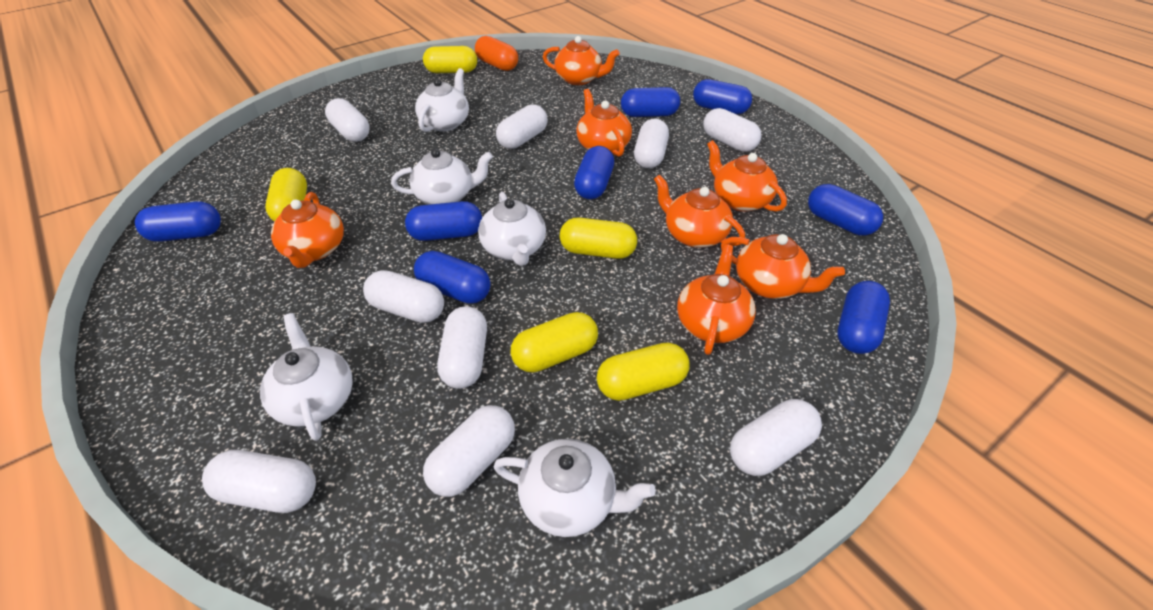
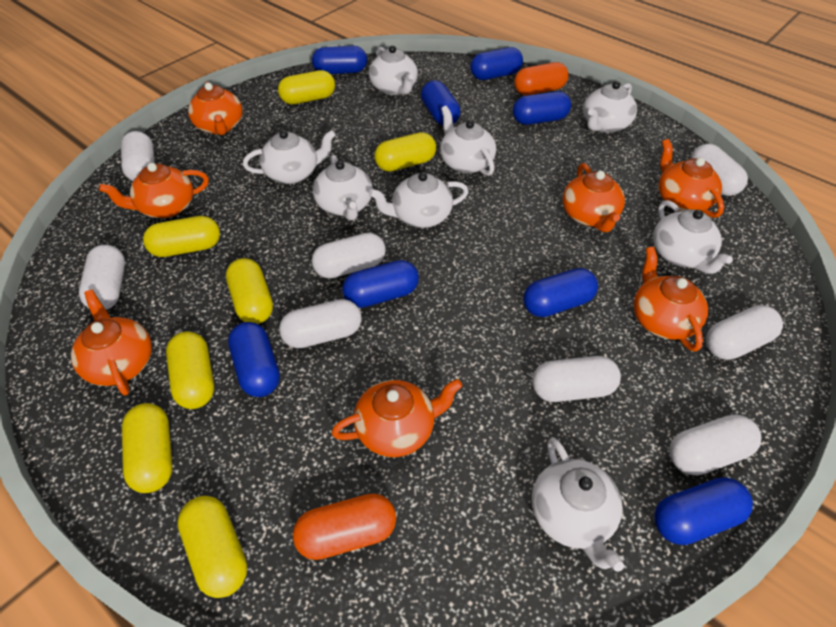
orange capsule: [475,36,518,71] = 1 -> [293,493,396,560] [514,62,569,95] = 2
white capsule: [202,450,316,513] [325,98,370,142] [363,270,444,323] [423,405,515,497] [437,306,487,389] [496,104,548,149] [634,119,669,168] [703,108,762,152] [730,399,822,476] = 9 -> [79,245,125,310] [121,131,155,181] [279,299,362,348] [312,233,386,278] [532,356,621,402] [669,414,761,475] [691,144,748,196] [706,305,783,360] = 8
white teapot: [260,313,353,441] [391,148,493,205] [415,68,469,132] [478,192,546,266] [493,439,656,537] = 5 -> [243,130,336,184] [313,154,373,221] [369,45,418,95] [369,172,469,228] [440,106,496,176] [532,438,624,572] [583,81,637,133] [653,200,733,274] = 8
yellow capsule: [265,168,307,222] [423,46,477,73] [510,312,598,373] [560,218,637,259] [597,342,689,401] = 5 -> [122,403,173,493] [143,216,220,257] [166,331,214,409] [177,496,247,598] [226,258,273,324] [278,70,335,104] [374,132,436,172] = 7

